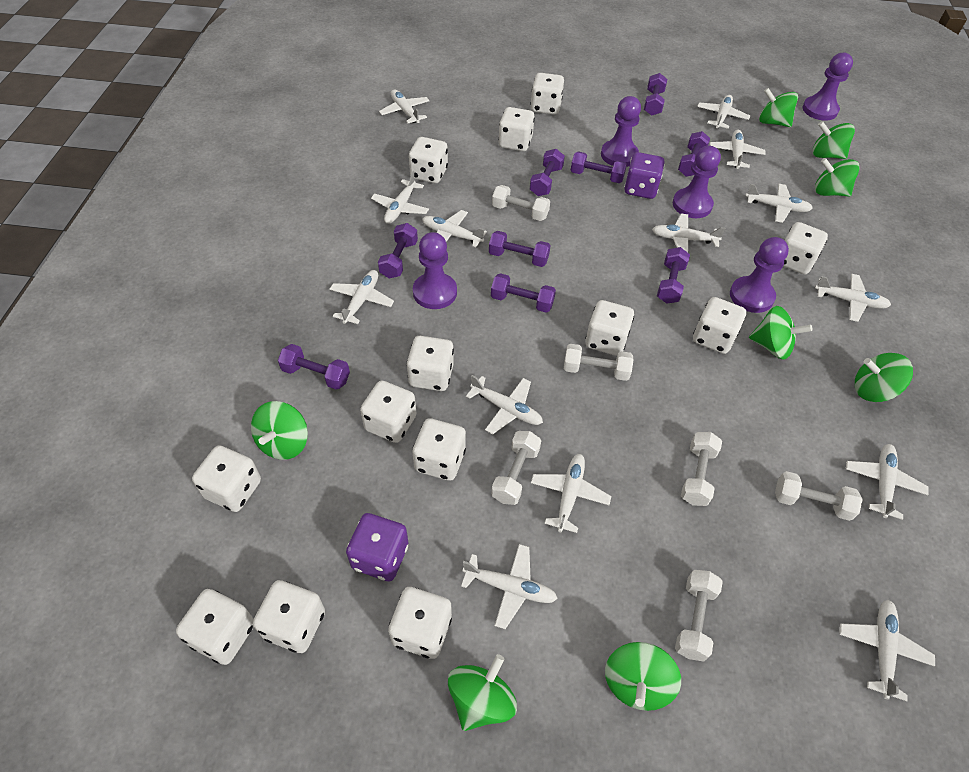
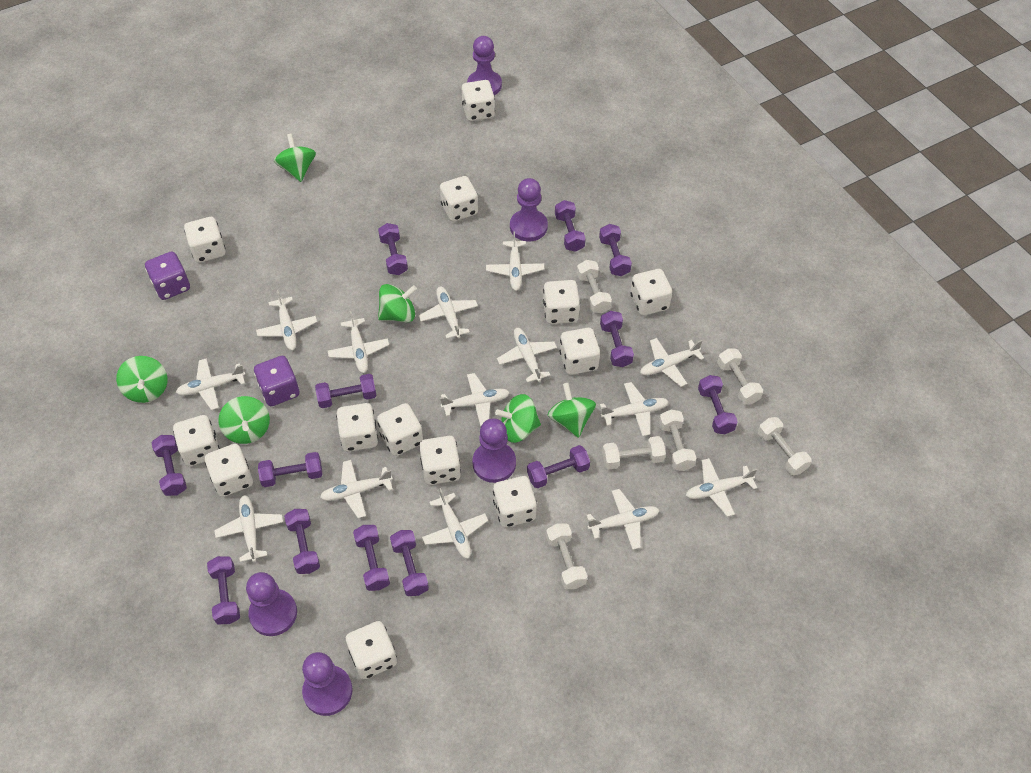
green spinning top: [251,401,308,460] [448,654,517,731] [605,642,681,711] [749,306,812,359] [759,88,798,127] [813,121,855,159] [815,158,860,196] [855,353,913,402] = 8 -> [116,356,168,403] [218,396,270,444] [274,133,316,182] [378,284,417,322] [495,394,541,443] [548,383,596,438] = 6
purple dumbbell: [278,344,350,390] [378,223,418,278] [489,231,551,267] [491,273,556,313] [530,149,565,196] [570,151,627,183] [644,73,667,116] [657,247,690,304] [678,131,710,177] = 9 -> [151,435,187,496] [207,556,240,624] [258,452,322,487] [284,509,320,574] [315,374,377,408] [353,525,390,591] [378,223,408,275] [390,530,429,596] [527,445,590,488] [555,200,586,252] [599,224,632,276] [600,311,634,367] [698,375,738,434] = 13

